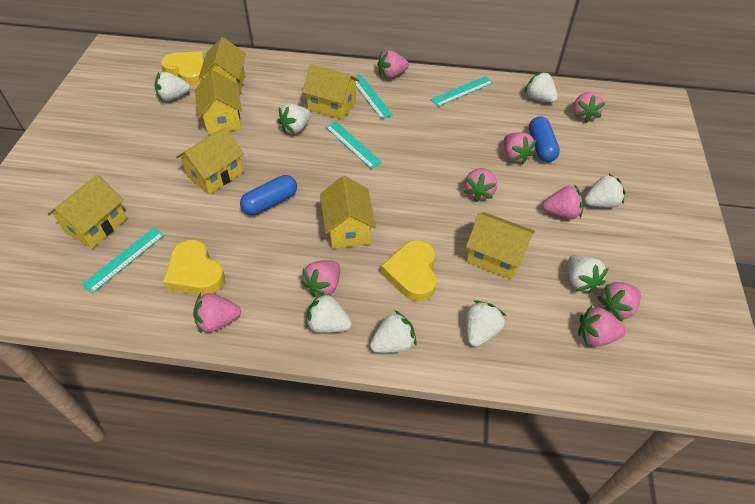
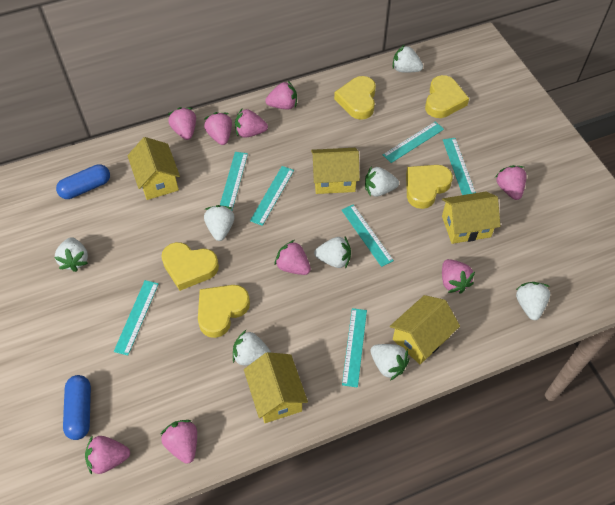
turquoise ruler: [81,228,164,293] [325,121,382,169] [355,75,393,119] [430,76,493,107] = 4 -> [114,280,159,356] [220,152,248,211] [250,166,294,226] [342,205,394,267] [342,308,367,388] [383,121,444,163] [443,138,476,195] = 7
yellow heart: [161,51,204,86] [163,239,225,295] [381,240,437,302] = 3 -> [161,242,219,291] [198,285,250,338] [334,76,376,120] [406,165,453,209] [425,75,469,118] = 5
yellow house: [48,175,127,249] [176,127,244,195] [195,70,242,134] [199,37,246,97] [302,64,360,120] [320,176,376,249] [466,212,535,280] = 7 -> [127,137,180,200] [244,352,308,423] [311,148,360,194] [390,295,460,364] [442,192,500,244] = 5

